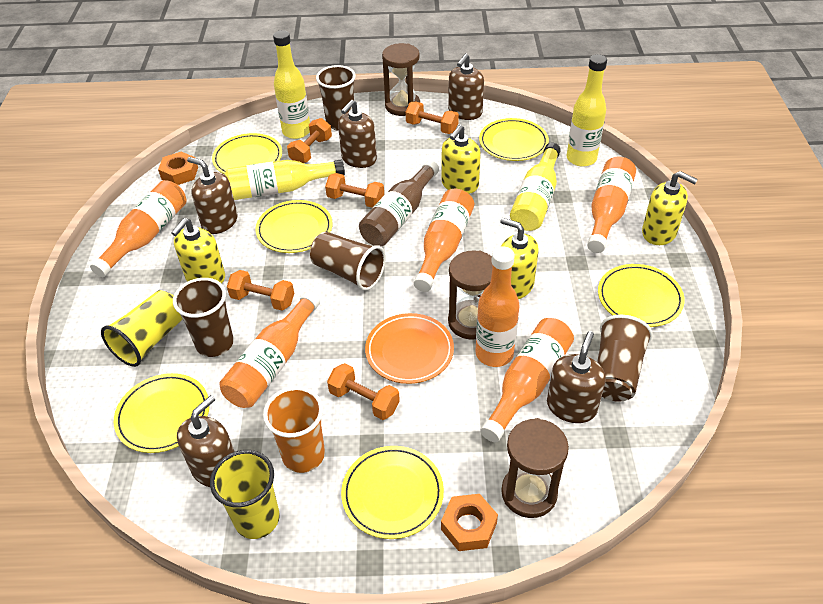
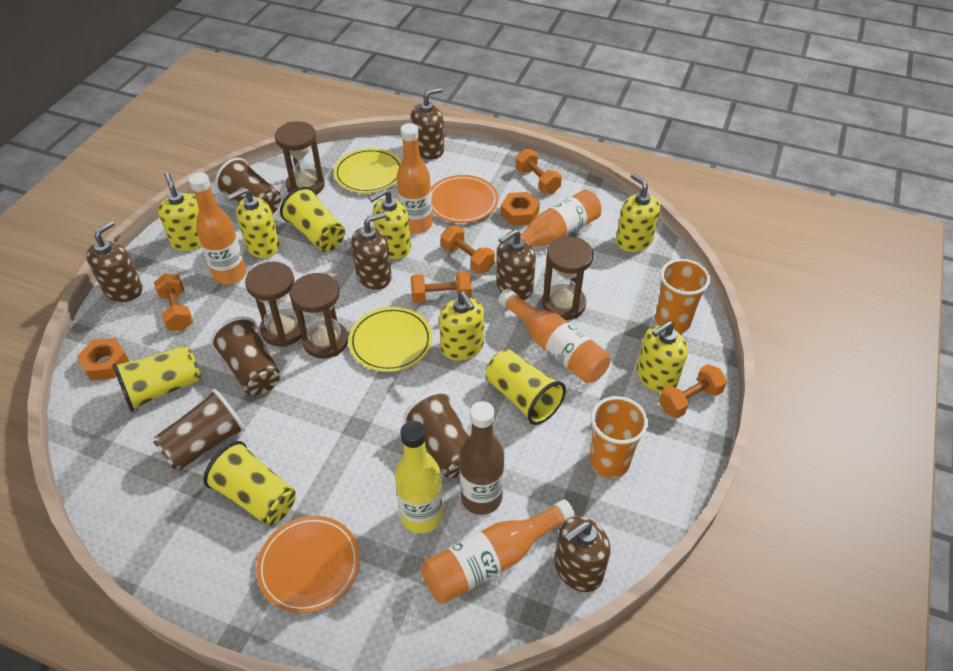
brown hourglass: [382,43,420,116] [448,250,493,340] [501,418,569,518] = 3 -> [245,262,302,347] [275,121,325,195] [290,273,348,359] [542,236,593,320] = 4
orange bottle: [90,180,187,277] [219,291,320,408] [414,189,474,292] [476,246,520,367] [480,318,574,442] [587,157,636,253] = 6 -> [189,172,246,285] [396,123,432,234] [421,500,575,604] [496,190,601,252] [498,288,610,383] = 5
orange cup: [263,387,325,473] = 1 -> [589,396,648,478] [655,259,710,333] = 2
orange plate: [365,313,454,384] = 1 -> [256,516,360,613] [431,175,498,223] = 2
yellow bottle: [225,160,345,200] [273,30,310,139] [510,143,560,231] [566,54,607,167] = 4 -> [395,421,443,534] = 1
yellow cup: [101,290,182,367] [210,450,280,539] = 2 -> [113,346,201,412] [203,441,295,525] [280,187,345,252] [485,349,566,425] = 4
yellow plate: [114,373,210,453] [212,133,282,174] [255,200,332,253] [341,446,444,539] [479,118,549,161] [598,264,685,327] = 6 -> [334,148,401,193] [349,307,432,372] = 2
yellow soap dispenser: [171,218,225,283] [441,125,481,194] [500,218,539,299] [642,171,698,245] = 4 -> [158,172,201,251] [228,187,279,258] [369,189,411,259] [439,291,484,361] [616,173,660,252] [636,321,688,393] = 6

